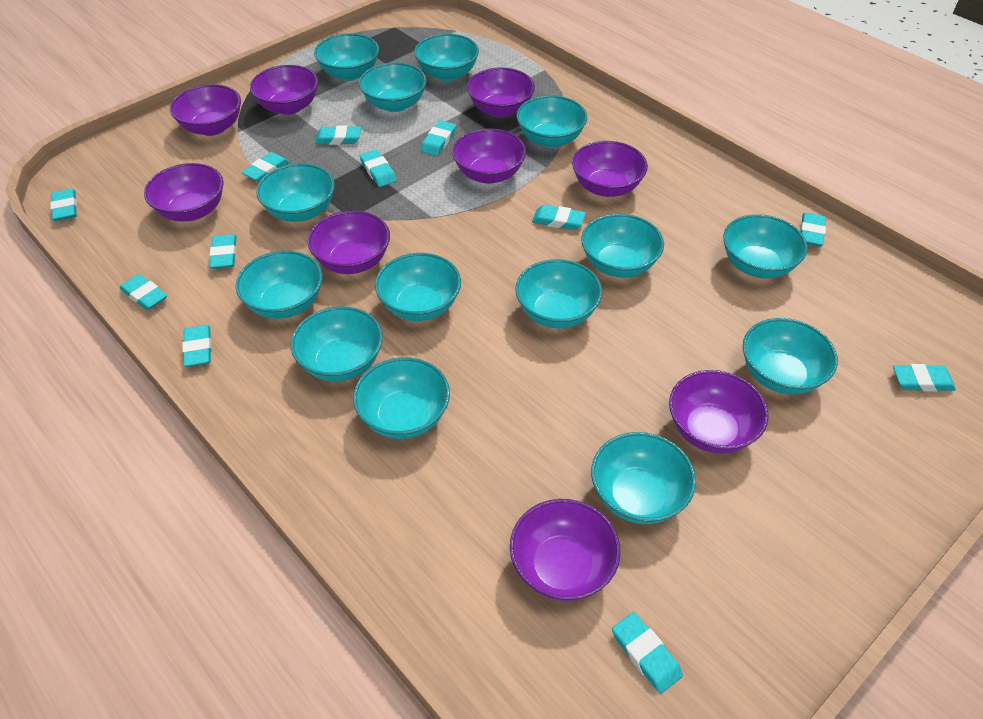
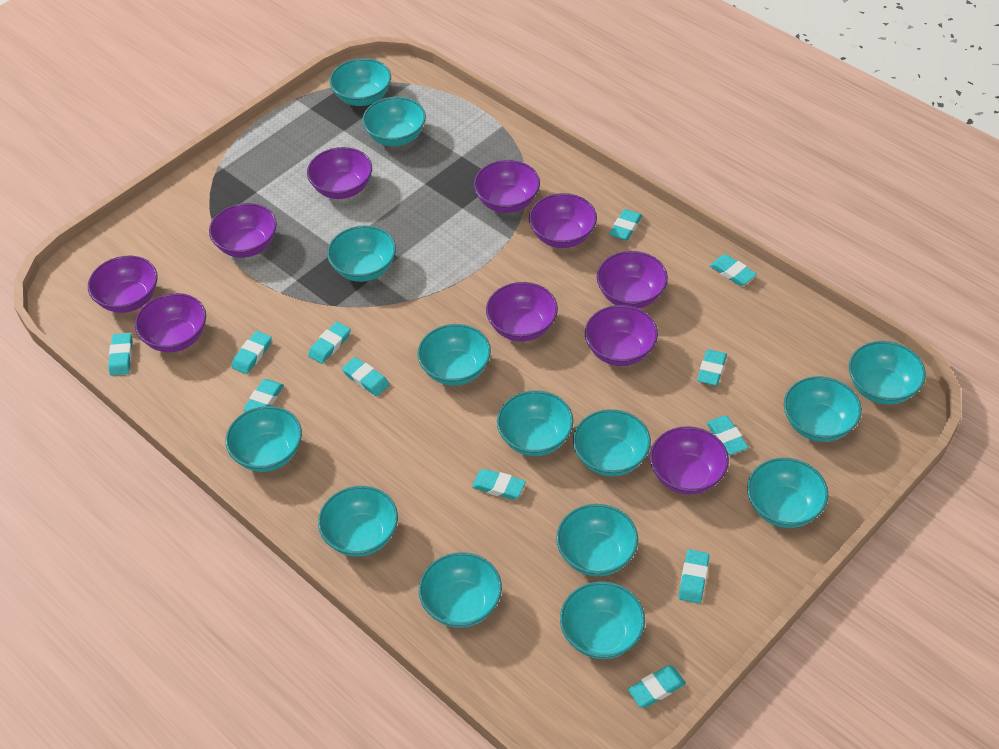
purple bowl: [144,163,224,221] [170,84,241,136] [250,65,318,115] [308,211,390,274] [452,128,526,184] [467,67,535,118] [510,499,621,601] [572,141,648,197] [669,370,769,454] = 9 -> [88,256,158,313] [135,293,206,352] [209,203,277,258] [307,147,372,199] [473,160,540,213] [486,282,558,342] [529,193,597,248] [585,305,658,366] [597,251,668,309] [650,426,729,495] = 10

